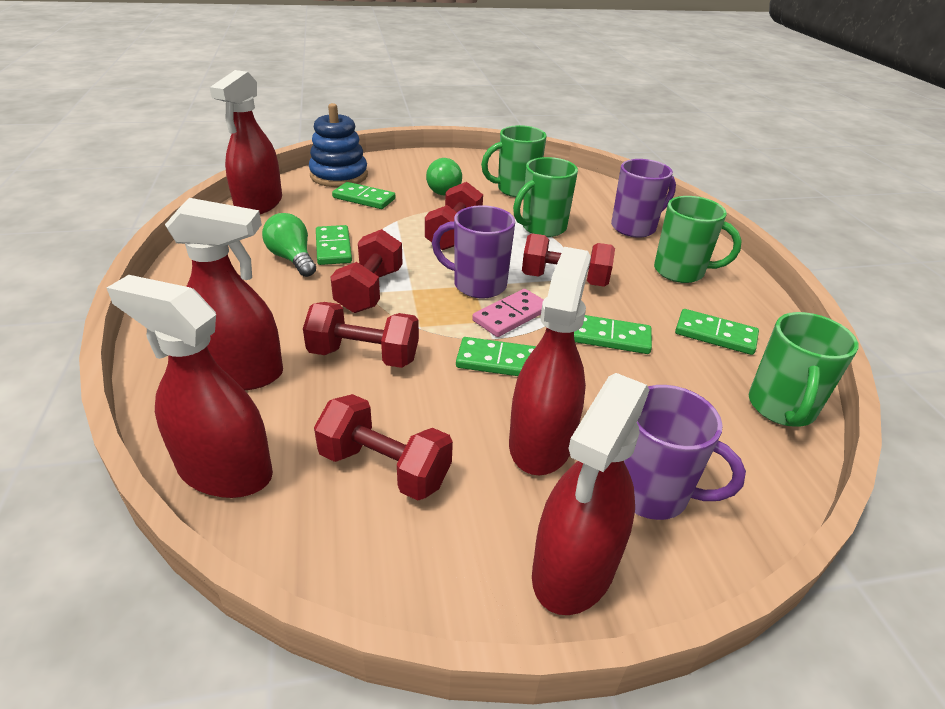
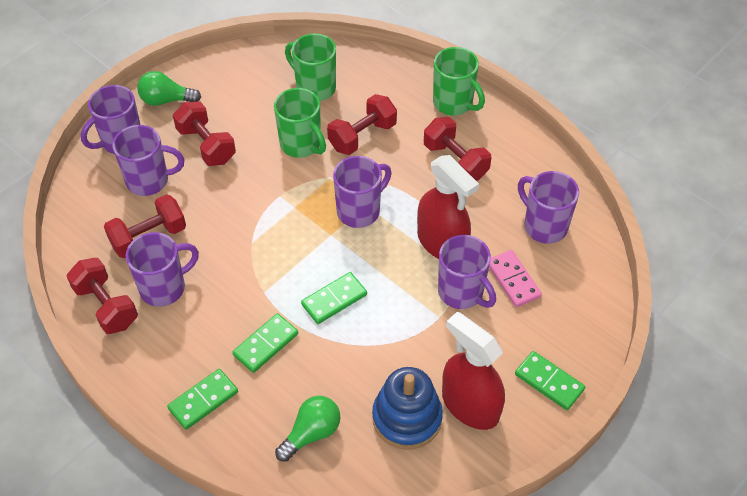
green domino: [316,225,352,265] [332,182,396,209] [456,337,536,376] [574,315,652,354] [675,309,759,355] = 5 -> [167,369,238,430] [232,313,298,373] [301,272,367,324] [515,351,585,410] = 4
green mug: [481,125,547,197] [513,157,578,237] [654,196,742,283] [749,312,859,427] = 4 -> [274,88,326,158] [285,33,336,101] [433,47,485,115] = 3
purple mug: [432,205,515,298] [611,159,676,238] [624,385,746,520] = 3 -> [81,85,141,154] [112,125,184,196] [126,232,199,307] [333,156,392,228] [438,235,496,309] [518,171,579,244] = 6
red spray bottle: [107,275,273,498] [165,198,283,390] [210,70,282,214] [509,247,591,476] [532,373,649,615] = 5 -> [417,155,479,259] [442,312,505,430] = 2

